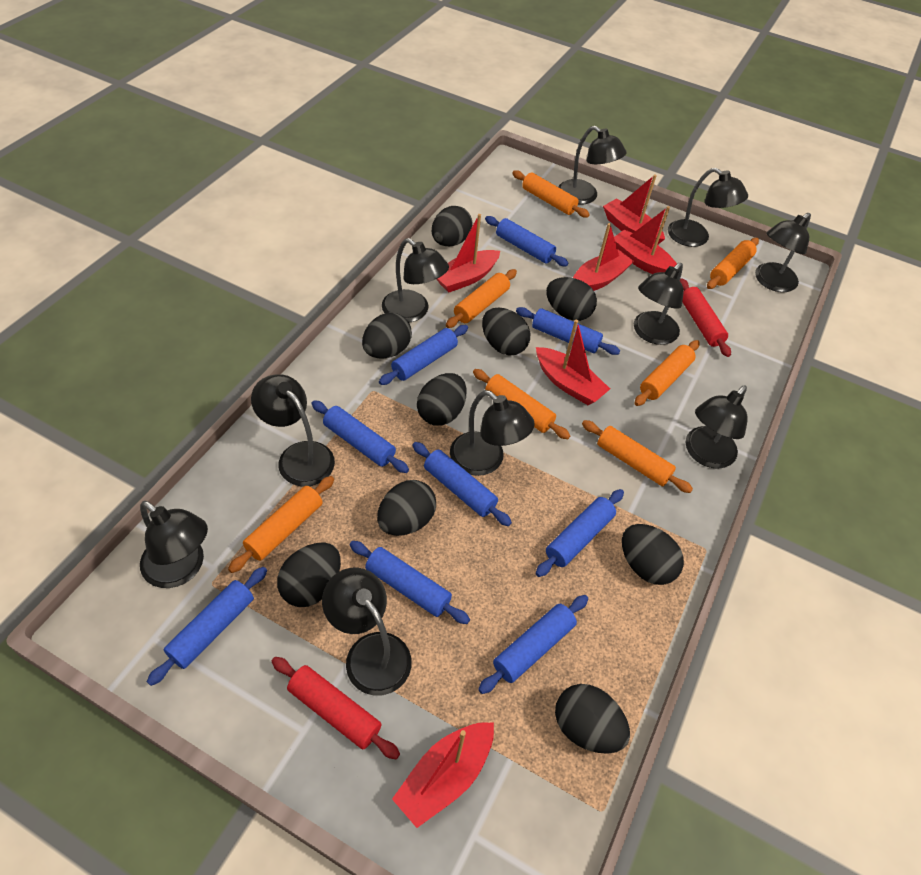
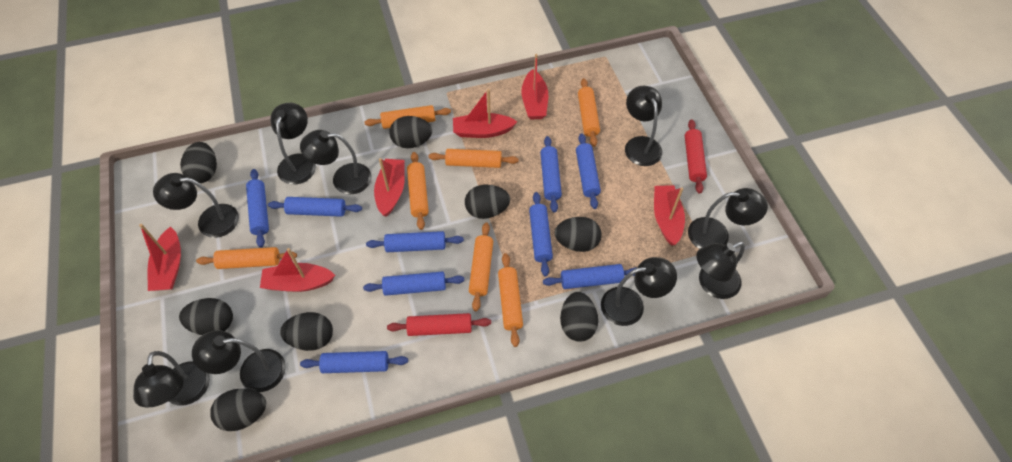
black egg: [277,542,341,607] [362,313,412,359] [377,480,436,536] [417,373,467,426] [432,206,473,246] [482,308,530,356] [546,277,597,321] [555,684,630,754] [622,524,684,585] = 9 -> [179,298,233,335] [180,142,217,183] [210,388,266,431] [280,312,333,351] [389,116,432,148] [465,185,510,219] [555,217,602,252] [560,292,598,342] = 8
black lamp: [140,501,208,588] [251,374,335,487] [322,568,412,696] [382,238,449,322] [450,390,535,476] [559,126,627,205] [634,263,683,345] [668,168,748,247] [686,385,747,469] [755,213,811,292] = 10 -> [133,351,210,407] [153,173,239,238] [192,330,286,392] [271,103,316,185] [300,130,372,194] [601,257,677,326] [625,86,662,166] [688,188,768,249] [696,242,745,299] = 9

